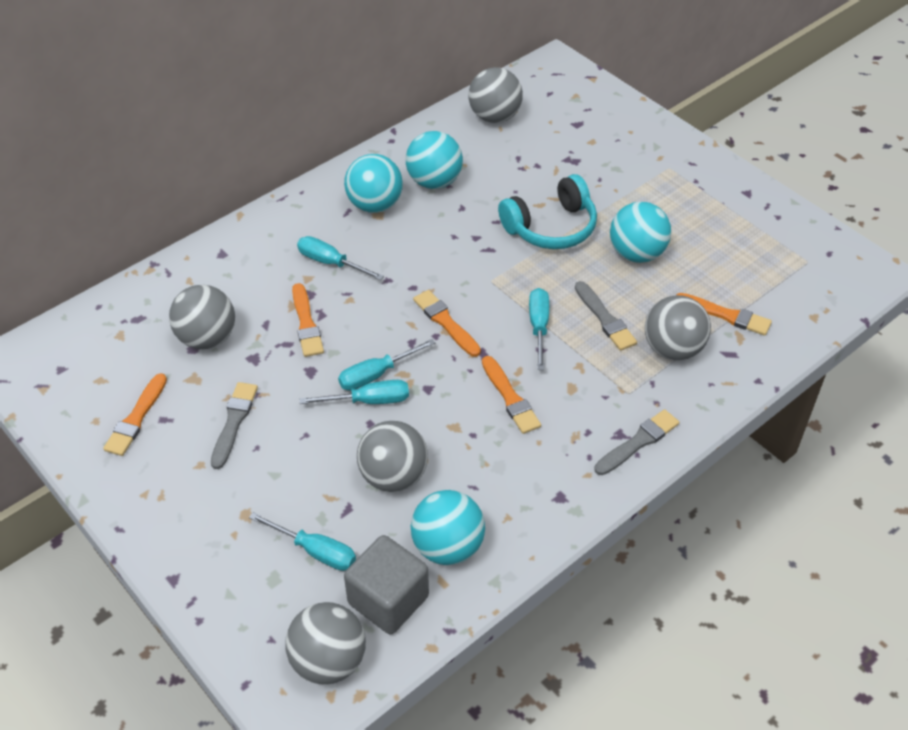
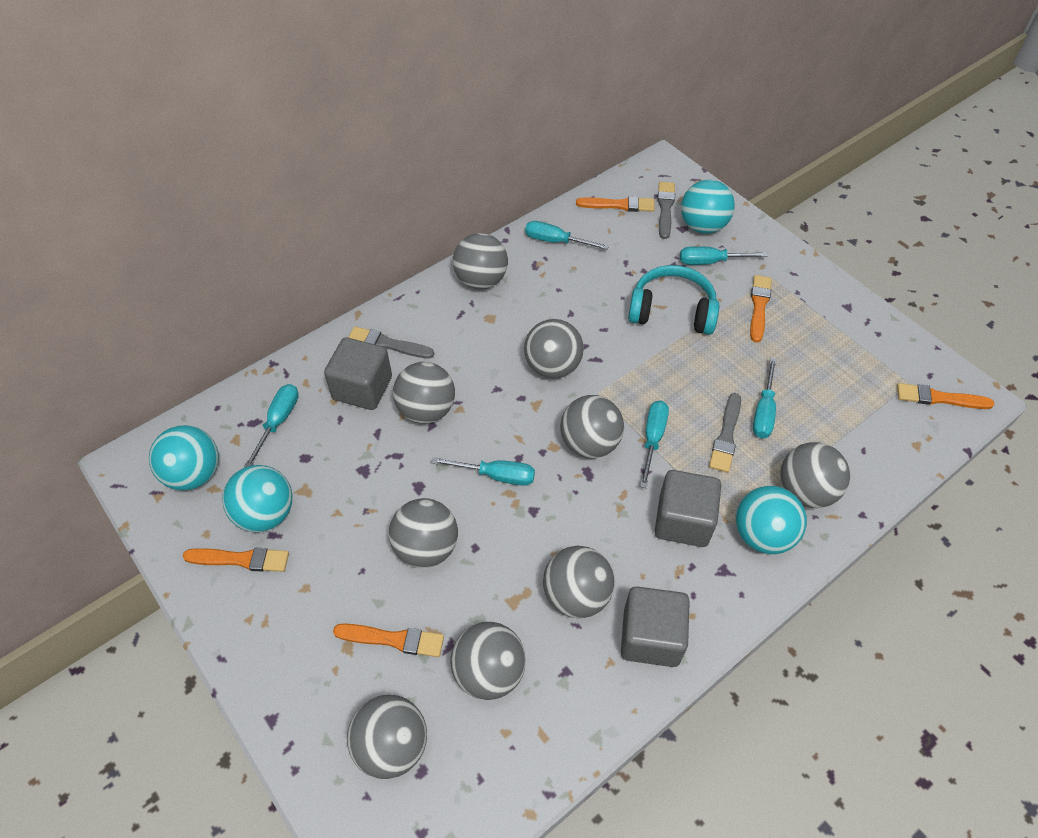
grey ball: [169,285,235,349] [285,602,366,684] [357,421,428,492] [469,67,523,123] [645,295,711,360] = 5 -> [347,694,427,779] [389,498,458,568] [393,362,455,424] [450,622,526,700] [453,233,508,289] [524,319,584,379] [543,546,615,618] [560,395,624,458] [780,442,850,508] = 9
grey cube: [344,535,429,634] = 1 -> [324,337,392,410] [621,586,690,667] [655,470,721,547] = 3
turquoise screwdriver: [249,512,356,571] [297,236,384,280] [300,380,409,404] [338,339,435,391] [529,288,549,370] = 5 -> [244,384,299,467] [432,457,535,486] [525,221,609,250] [640,401,669,488] [680,246,768,265] [753,358,777,438] = 6

